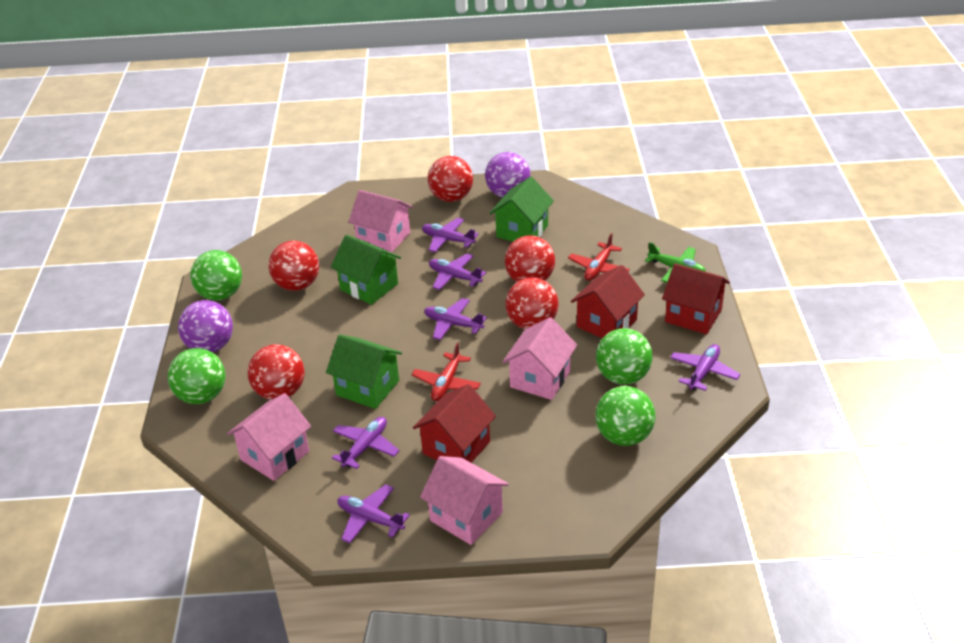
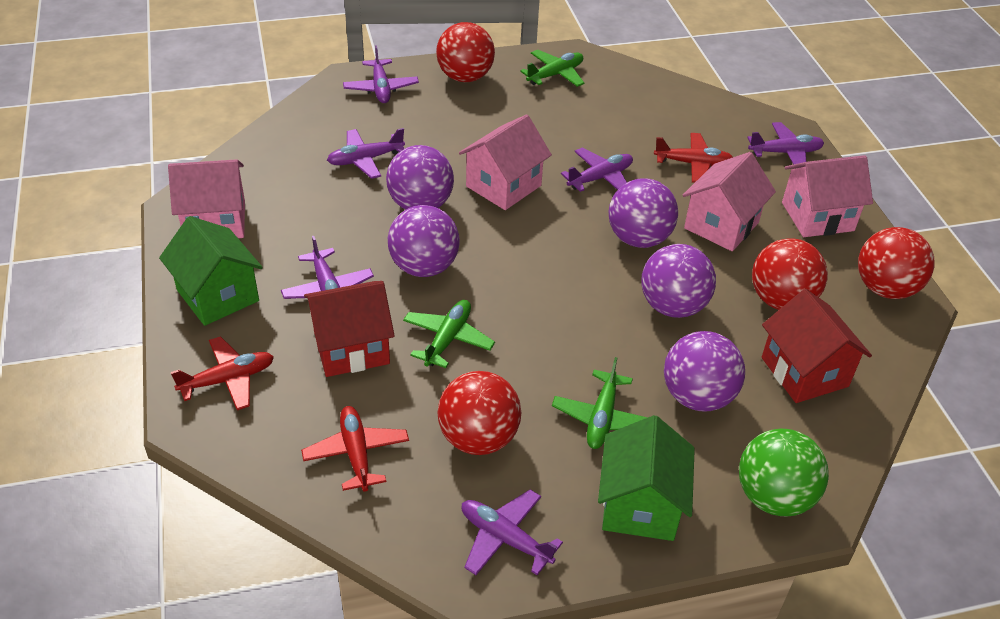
green ball: [168,348,225,404] [190,250,242,300] [595,386,655,446] [596,328,653,385] = 4 -> [739,429,829,516] = 1
green house: [326,334,402,409] [331,235,401,305] [490,176,554,241] = 3 -> [159,216,263,326] [598,415,695,541] = 2
green plane: [645,242,706,283] = 1 -> [403,300,495,368] [520,50,584,87] [552,357,648,449] = 3
purple ball: [178,300,233,353] [485,152,531,197] = 2 -> [386,145,454,210] [388,205,460,277] [608,178,678,248] [641,244,716,318] [664,331,745,412] = 5
red ball: [248,344,304,400] [268,241,319,291] [428,156,473,202] [505,235,555,282] [505,277,559,329] = 5 -> [436,22,495,82] [437,371,521,455] [752,238,828,310] [858,227,935,299] = 4
red house: [413,384,496,463] [571,265,645,338] [662,263,730,334] = 3 -> [304,281,395,377] [762,289,872,403] = 2
red plane: [411,342,481,401] [568,233,629,281] = 2 -> [171,336,274,410] [301,406,409,492] [654,133,733,183] = 3

